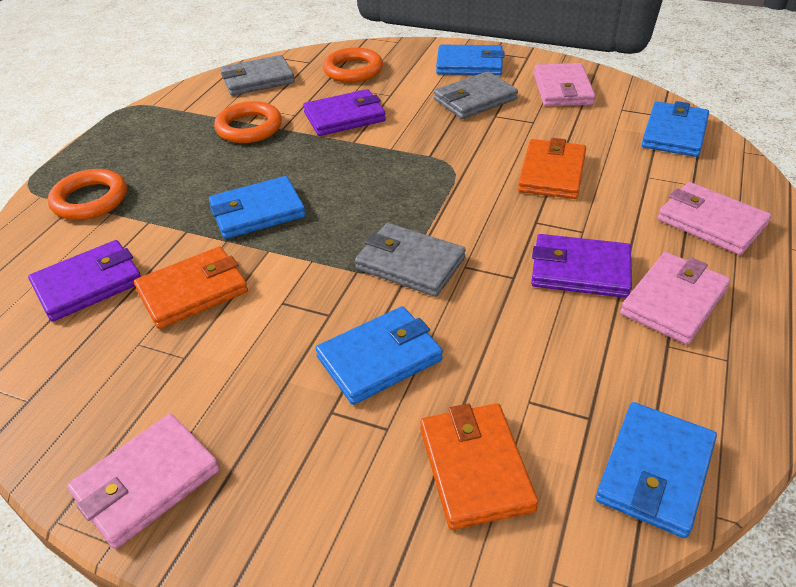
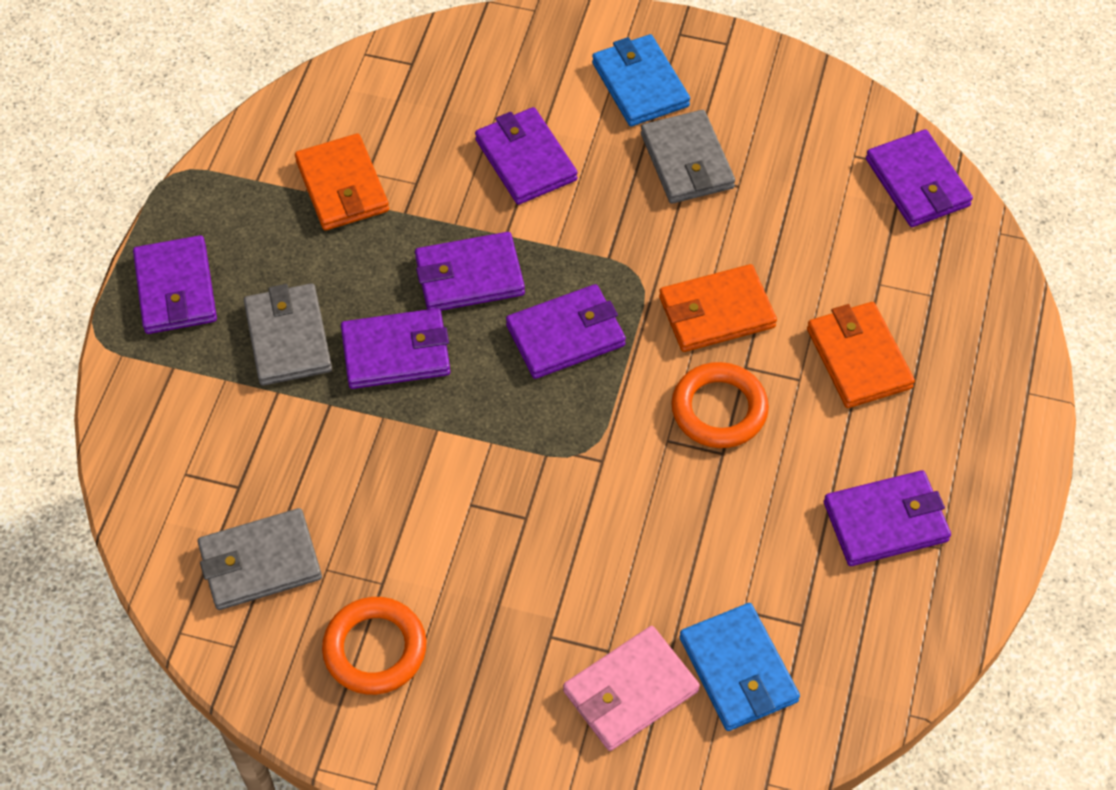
blue wallet: [209,176,306,239] [315,306,443,405] [436,45,504,75] [596,402,717,538] [642,101,709,157] = 5 -> [592,34,690,126] [679,603,800,731] = 2
orange ring: [48,169,127,220] [214,101,282,143] [323,47,383,83] = 3 -> [322,597,427,695] [671,362,769,448] = 2
pink wallet: [67,414,220,549] [534,63,595,106] [620,252,730,345] [658,182,771,255] = 4 -> [563,626,700,751] = 1
purple wallet: [28,240,141,322] [303,89,386,136] [531,234,632,298] = 3 -> [133,235,217,334] [341,308,450,389] [415,232,525,311] [475,107,578,205] [506,284,626,379] [824,470,951,566] [866,129,973,227] = 7

